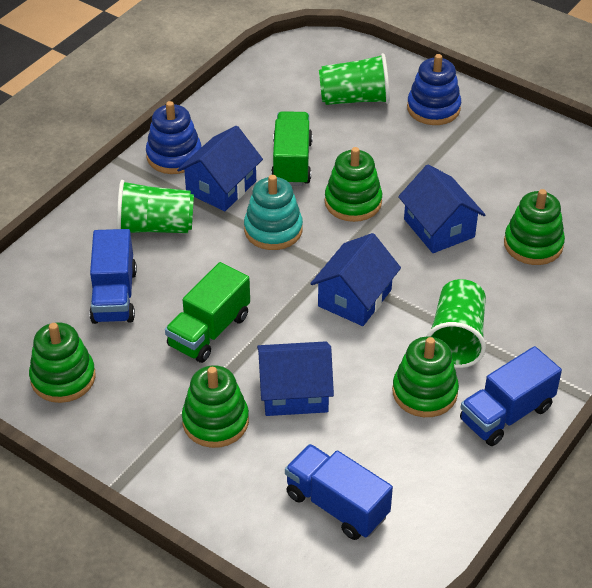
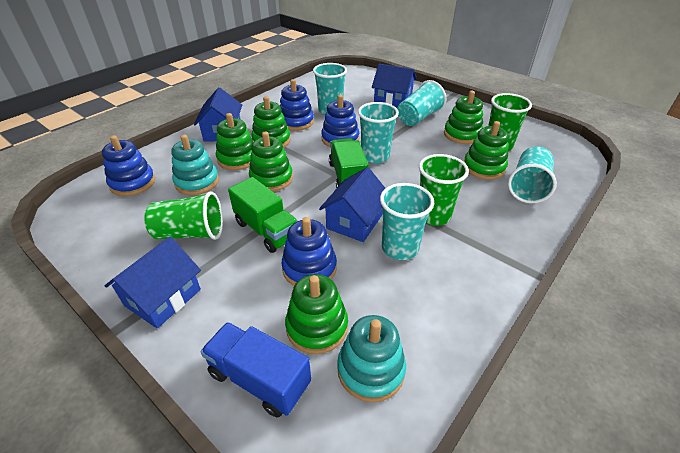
blue stacking toy: [146,101,201,174] [407,54,461,125] = 2 -> [102,135,155,196] [280,79,314,131] [281,217,337,286] [321,95,359,147] = 4
blue truck: [89,229,137,324] [285,444,393,540] [460,346,562,446] = 3 -> [200,322,311,418] = 1
green stacking toy: [29,322,96,403] [182,365,249,448] [325,147,382,222] [392,337,459,417] [504,189,565,265] = 5 -> [216,113,253,170] [249,132,293,192] [252,96,291,148] [285,274,348,354] [444,91,483,144] [464,121,509,180] = 6
turquoise cup: none = 0 -> [313,63,347,115] [358,102,399,163] [380,183,434,260] [397,80,447,126] [508,146,557,204] = 5
turquoise stacking toy: [244,175,303,250] = 1 -> [171,135,219,195] [337,315,406,402] = 2

